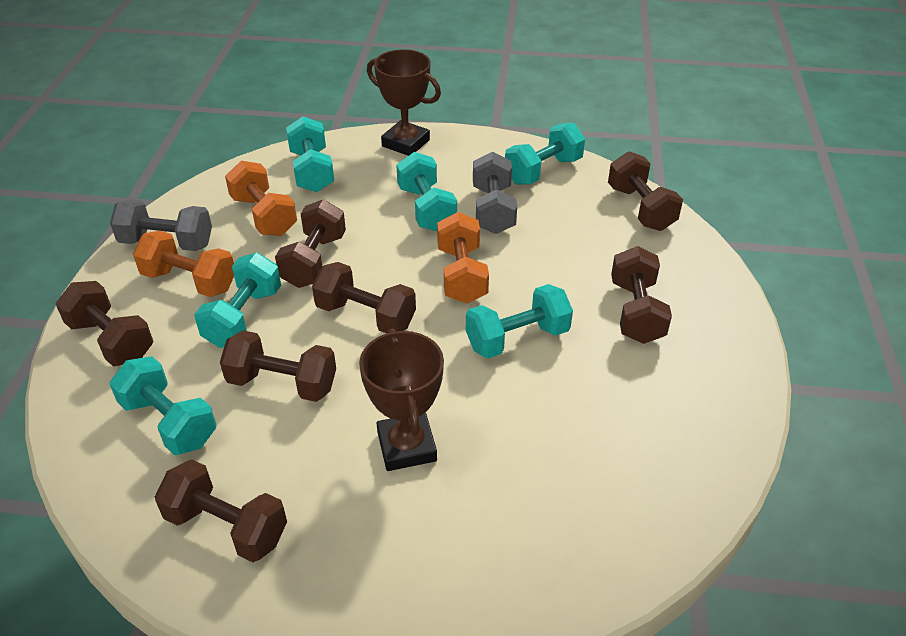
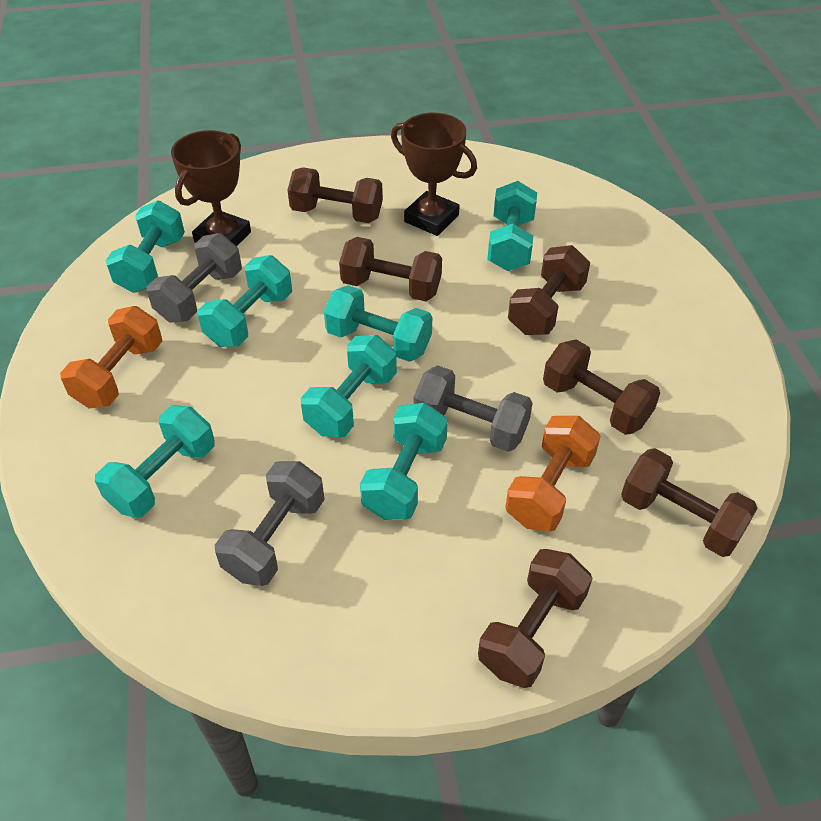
brown dumbbell: [56,281,153,367] [155,459,287,562] [220,330,336,402] [275,199,346,288] [312,262,416,334] [608,151,683,231] [611,246,672,344] = 7 -> [288,167,383,223] [339,237,442,301] [478,549,593,688] [508,245,590,335] [543,339,660,435] [621,448,757,557] = 6
grey dumbbell: [110,199,212,251] [473,152,517,234] = 2 -> [147,233,242,322] [215,461,325,586] [414,365,533,452] = 3
orange dumbbell: [133,231,234,297] [225,161,297,236] [437,212,489,304] = 3 -> [60,306,162,409] [505,416,601,531] = 2
turquoise dumbbell: [109,356,216,455] [194,253,281,348] [286,116,334,192] [396,152,457,231] [466,284,573,358] [505,122,585,185] = 6 -> [95,406,215,518] [106,200,185,293] [198,255,292,347] [301,335,397,437] [324,285,432,362] [360,403,448,520] [487,181,537,271] = 7

